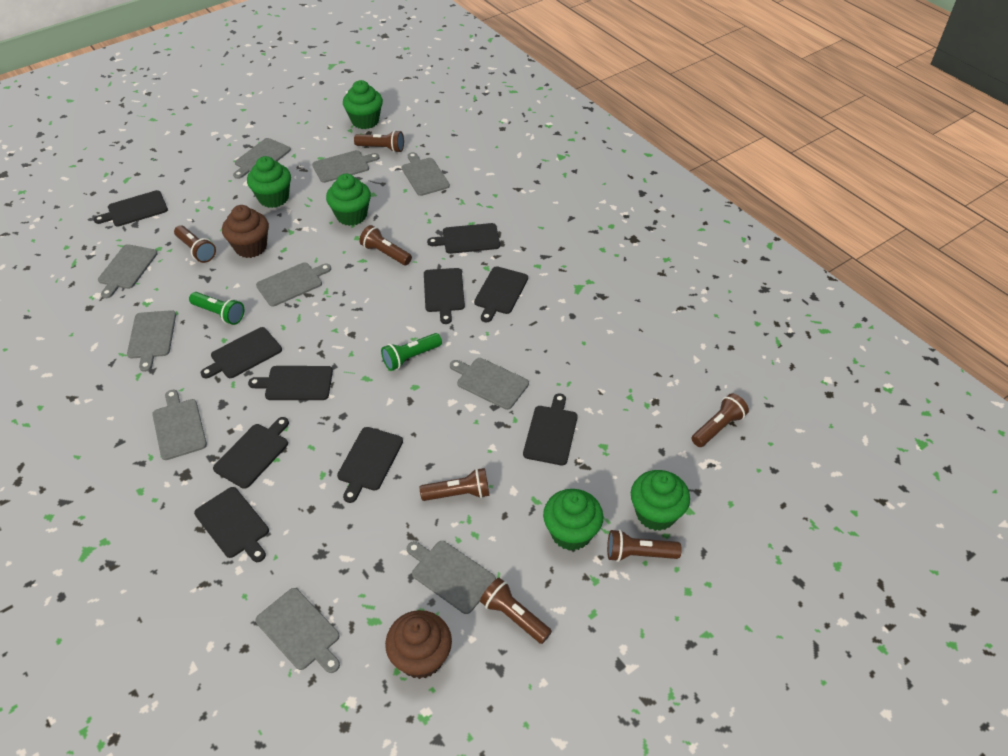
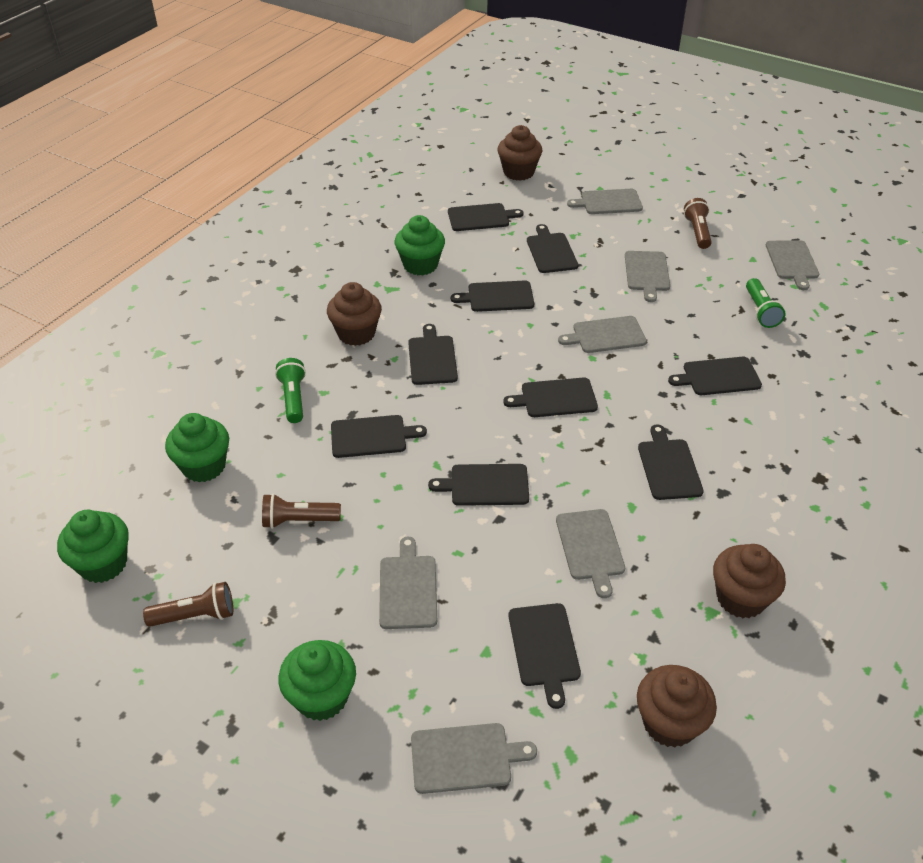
brown cupcake: [222,205,269,258] [385,610,452,679] = 2 -> [327,282,382,346] [498,125,542,181] [637,665,717,748] [713,544,786,618] = 4
brown flashlight: [174,225,216,263] [354,130,404,153] [359,225,412,265] [420,468,489,501] [480,577,552,644] [607,529,682,562] [691,393,749,447] = 7 -> [143,582,233,627] [262,494,341,529] [684,198,712,249] = 3
green cupcake: [247,156,291,208] [326,174,371,226] [343,80,383,129] [543,489,603,551] [631,470,690,531] = 5 -> [57,510,129,583] [165,413,229,482] [278,640,356,721] [395,215,445,276] = 4
grey cutting board: [98,244,158,298] [127,310,176,372] [152,390,207,460] [233,138,291,179] [256,262,331,307] [256,588,340,673] [312,150,380,183] [402,152,450,196] [407,541,496,614] [450,358,529,410] = 10 -> [379,537,437,629] [411,723,537,794] [556,509,625,598] [558,316,647,353] [567,189,643,214] [625,251,670,302] [766,240,819,290] = 7

